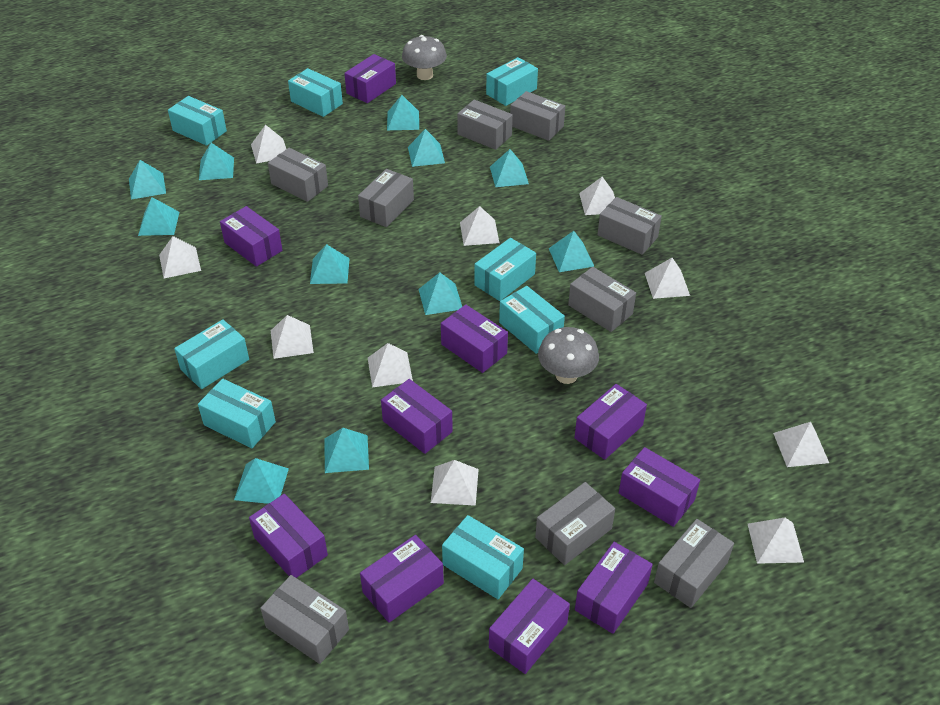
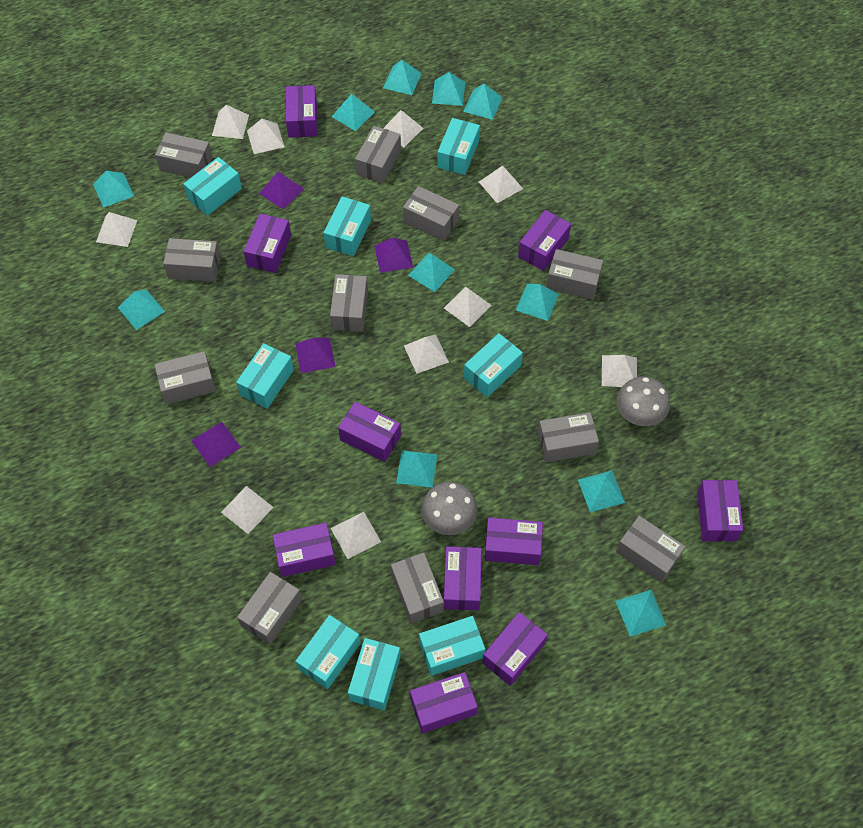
grey box: [260,575,349,664] [268,148,328,202] [358,169,414,227] [457,100,513,150] [510,91,565,141] [535,482,615,565] [568,267,636,332] [598,197,662,255] [654,519,734,608] = 9 -> [155,133,213,178] [155,351,216,404] [163,238,221,282] [237,572,302,645] [330,274,368,332] [355,126,401,183] [391,553,444,624] [403,186,459,241] [537,412,599,463] [546,249,603,300] [616,516,686,583] = 11
purple pyramid: none = 0 -> [191,422,241,467] [259,172,304,209] [295,337,336,373] [374,238,413,273] = 4

